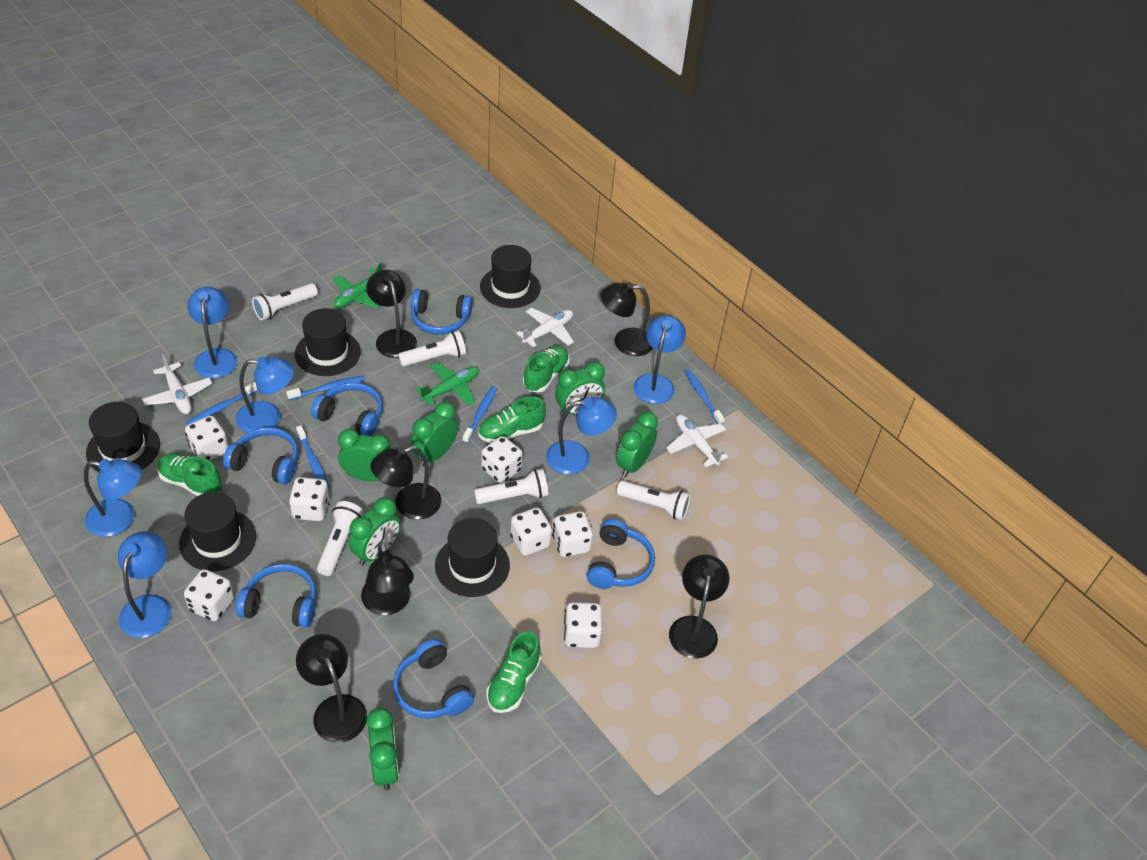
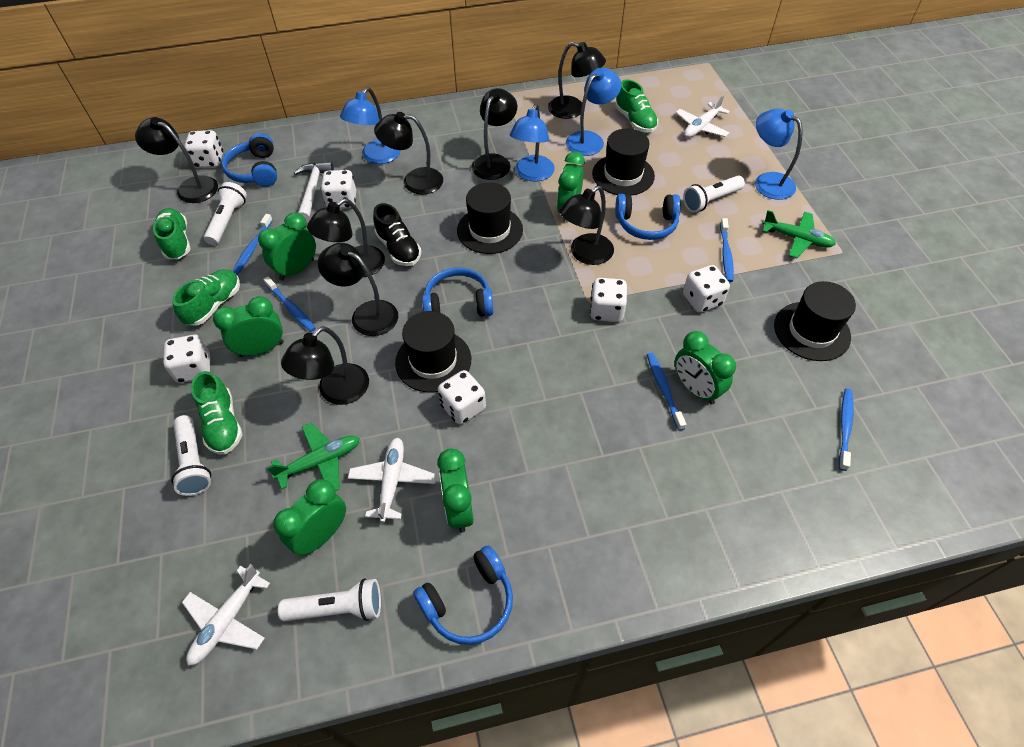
black hat: [86,402,160,472] [179,492,256,571] [295,308,361,376] [435,518,510,597] [480,245,541,308] = 5 -> [395,311,471,393] [457,182,523,254] [592,129,655,196] [774,281,856,361] = 4
black lamp: [296,634,367,743] [361,541,414,615] [366,270,417,358] [370,446,441,520] [601,282,653,356] [669,554,729,659] = 6 -> [135,117,218,203] [281,326,369,405] [307,198,385,277] [318,243,398,336] [374,112,443,195] [471,88,517,180] [548,42,606,119] [559,186,614,265] = 8
black shoe: none = 0 -> [373,203,421,266] = 1
blue headphones: [223,427,298,484] [236,564,316,628] [311,382,383,436] [393,639,474,719] [411,289,472,335] [587,519,655,589] = 6 -> [221,133,277,187] [413,546,513,645] [422,267,493,317] [615,194,681,240] = 4
blue lamp: [84,459,142,537] [118,531,171,638] [187,287,237,379] [236,356,294,433] [546,397,617,475] [633,315,686,404] = 6 -> [340,87,400,164] [510,104,555,182] [566,68,621,156] [755,108,802,200] = 4
white dice: [184,569,234,621] [185,416,228,460] [289,477,329,521] [481,436,522,483] [510,508,552,556] [552,511,593,557] [564,602,602,648] = 7 -> [163,335,210,383] [184,130,223,168] [321,170,356,209] [438,370,486,425] [590,278,627,322] [683,265,730,313] = 6
white flashlight: [252,283,318,321] [317,501,364,576] [398,330,466,367] [474,469,548,504] [617,481,690,520] = 5 -> [171,415,211,496] [204,182,247,245] [278,578,381,621] [683,176,745,213] = 4
white hammer: none = 0 -> [294,162,334,221] = 1

